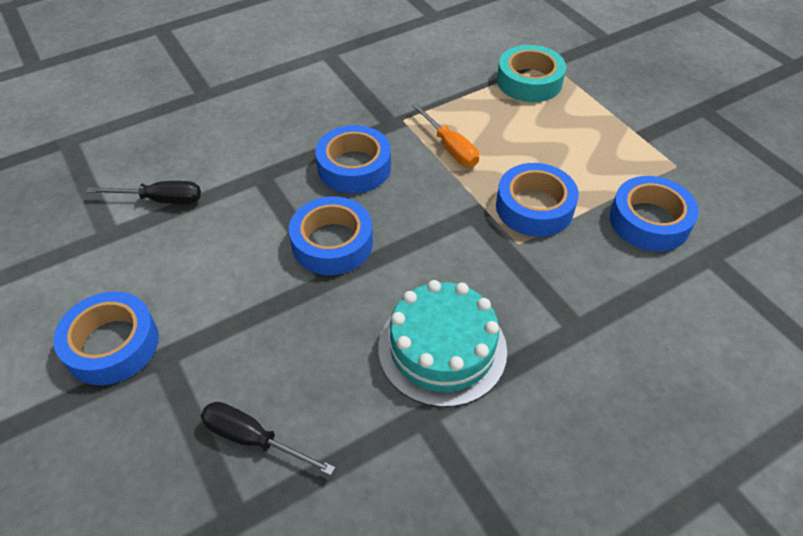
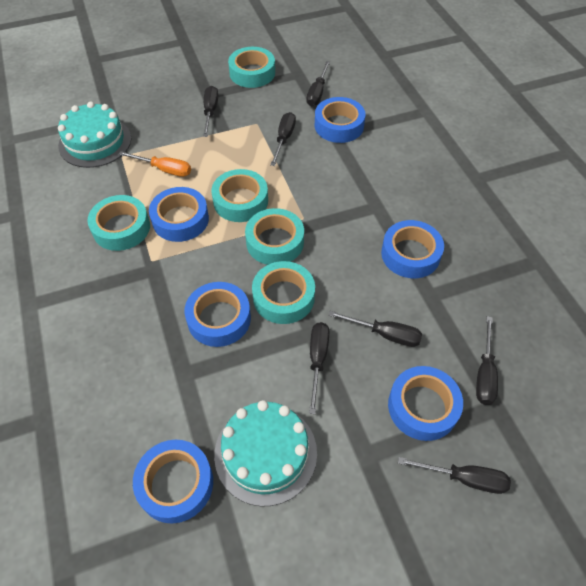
black screwdriver: [86,181,201,204] [201,402,335,476] = 2 -> [203,86,218,137] [270,112,296,166] [306,61,330,106] [309,322,329,414] [328,311,422,347] [398,457,511,494] [476,316,498,405] = 7
blue tape: [53,292,159,385] [289,196,373,275] [315,125,391,194] [496,163,579,237] [610,176,699,251] = 5 -> [133,440,213,524] [149,187,209,242] [185,282,251,347] [315,97,366,143] [381,220,444,278] [388,366,463,441] = 6
turquoise cake: [378,280,507,407] = 1 -> [58,101,131,168] [214,400,317,507] = 2
turquoise tape: [497,45,566,102] = 1 -> [87,195,150,251] [211,169,268,222] [228,47,275,88] [245,208,304,265] [252,261,315,324] = 5

